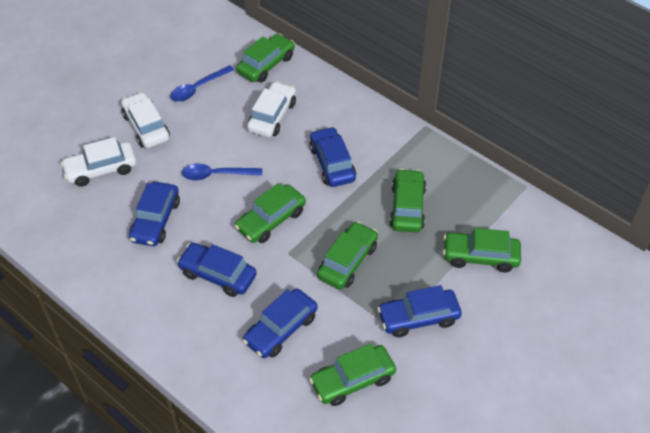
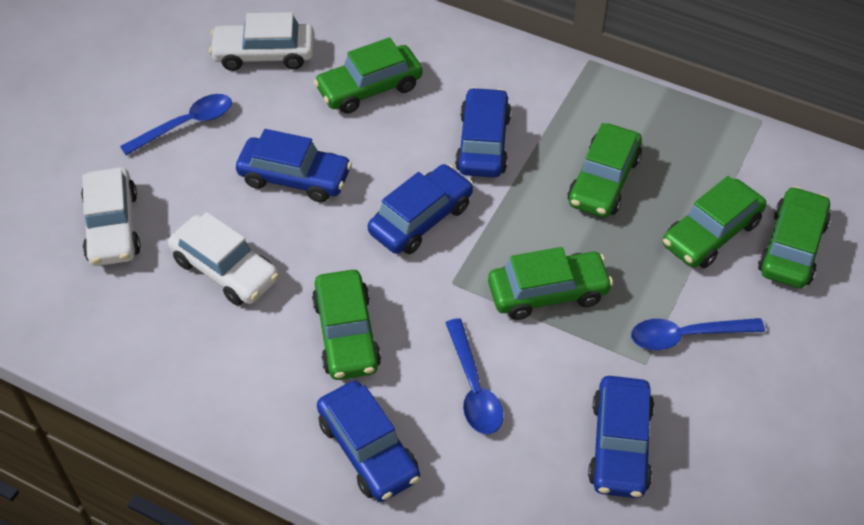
blue spoon: [170,65,234,102] [182,164,262,181] = 2 -> [120,94,232,155] [445,318,503,434] [631,318,765,350] = 3

